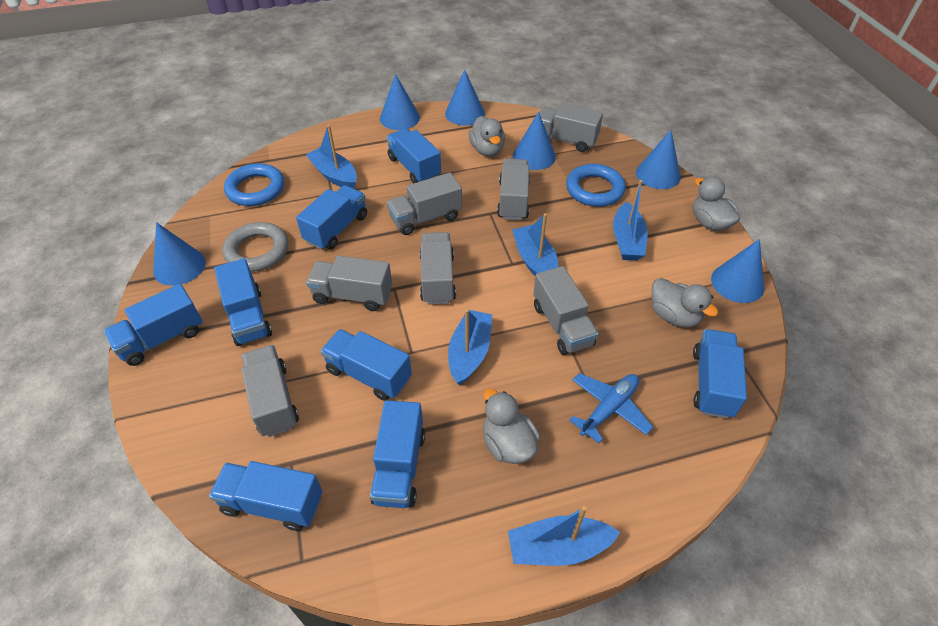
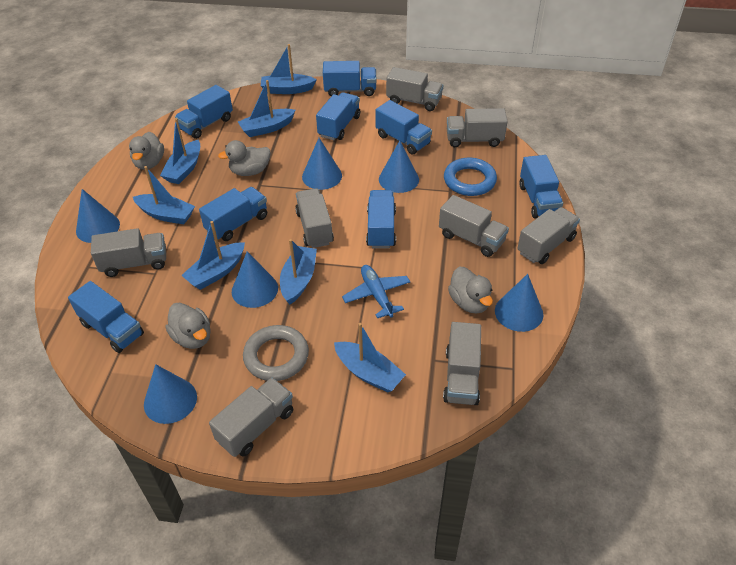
blue boat: [306,125,357,189] [448,309,492,385] [508,506,620,566] [512,213,558,276] [613,180,648,261] = 5 -> [133,166,195,224] [160,118,200,184] [181,221,245,290] [238,80,296,137] [261,44,317,94] [280,239,317,304] [334,323,406,393] = 7
blue ring: [224,163,284,206] [566,164,626,207] = 2 -> [444,158,497,196] = 1
grey truck: [241,345,299,437] [306,255,392,311] [387,173,462,235] [420,232,456,304] [497,159,530,220] [533,266,599,355] [539,103,603,152] = 7 -> [91,228,166,277] [209,378,293,457] [295,188,334,248] [386,67,443,111] [439,195,509,257] [443,322,481,405] [447,108,508,147] [517,207,580,264] = 8

